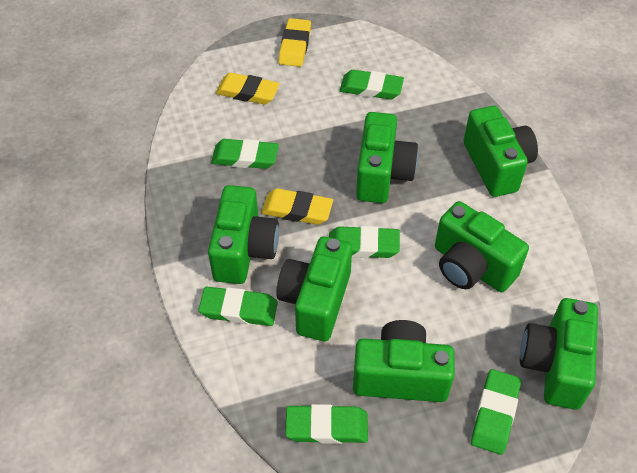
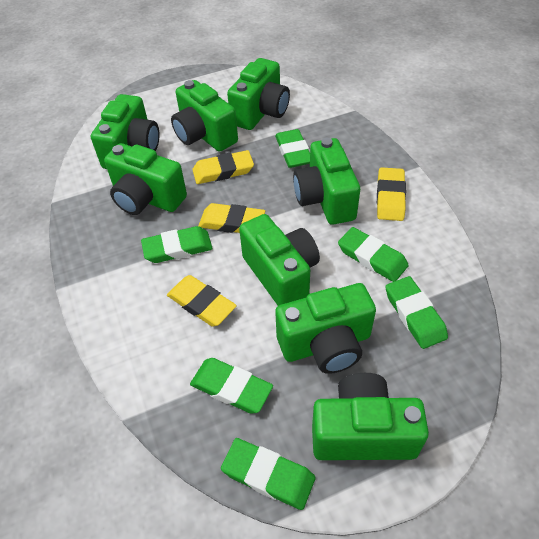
green camera: [208,185,279,284] [276,236,352,341] [353,320,455,402] [356,112,418,203] [435,201,529,292] [463,106,538,197] [520,298,598,410] = 7 -> [91,94,160,169] [104,143,187,215] [171,80,238,152] [227,58,290,130] [239,214,320,306] [275,283,376,374] [293,138,360,225] [312,373,429,460] = 8
yellow eraser: [216,72,280,105] [261,188,333,225] [279,18,311,67] = 3 -> [167,275,237,327] [192,150,254,184] [198,203,265,233] [377,167,406,221] = 4

